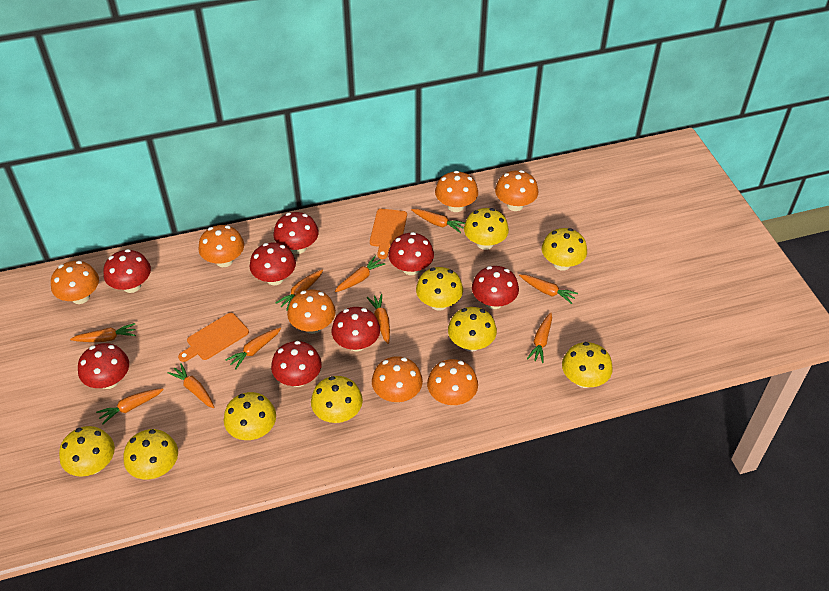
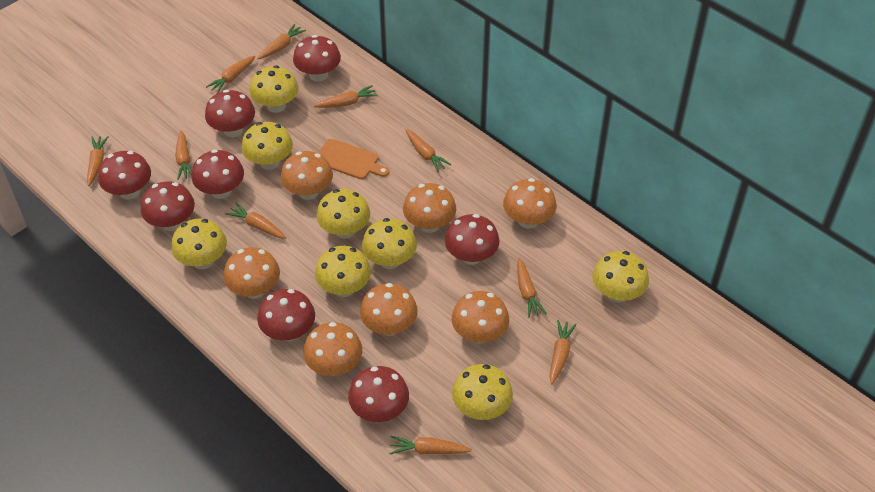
orange cutting board: [178,313,249,362] [370,209,407,259] = 2 -> [318,139,390,179] = 1
yellow mushroom: [59,426,115,477] [124,429,178,479] [224,392,276,440] [311,376,363,423] [416,267,463,311] [448,307,497,352] [464,208,509,250] [542,228,587,271] [562,342,613,388] = 9 -> [171,219,227,269] [241,122,293,170] [249,66,298,113] [315,246,371,297] [316,189,370,239] [362,218,417,269] [452,364,513,420] [592,251,649,303] = 8

